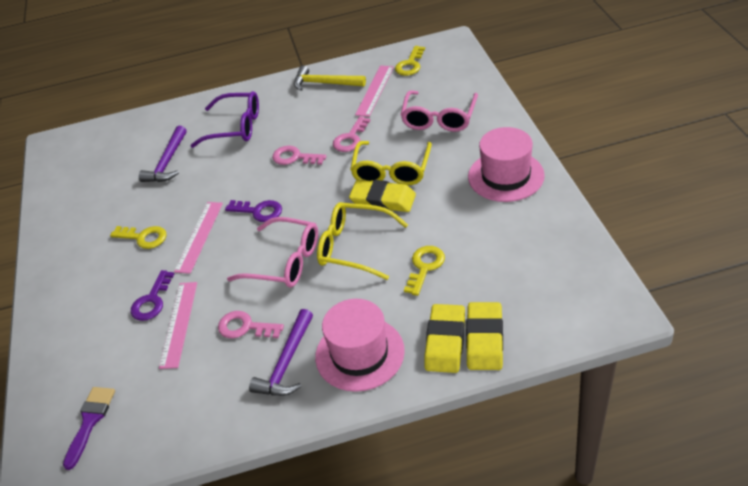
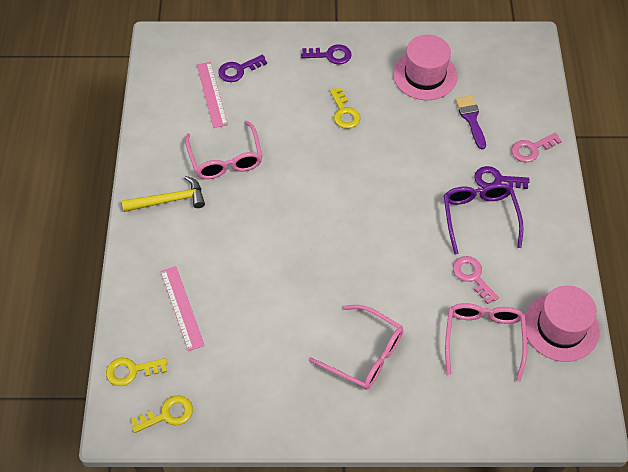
pink glasses: [227,217,318,288] [401,90,478,132] = 2 -> [185,120,262,179] [309,305,403,390] [445,303,527,382] = 3
pink key: [218,311,284,339] [272,146,327,165] [333,116,371,152] = 3 -> [453,256,499,304] [511,133,562,163] = 2
pink ruler: [159,282,197,369] [174,202,223,274] [355,65,394,117] = 3 -> [160,266,205,351] [197,62,228,128] = 2
purple hammer: [139,126,187,182] [249,309,313,396] = 2 -> none = 0
purple key: [131,270,174,321] [225,200,282,222] = 2 -> [218,55,267,82] [301,44,352,64] [474,166,530,189] = 3
yellow eraser: [349,180,416,212] [424,304,465,373] [466,302,503,370] = 3 -> none = 0
yellow glasses: [317,202,408,280] [350,141,432,185] = 2 -> none = 0

